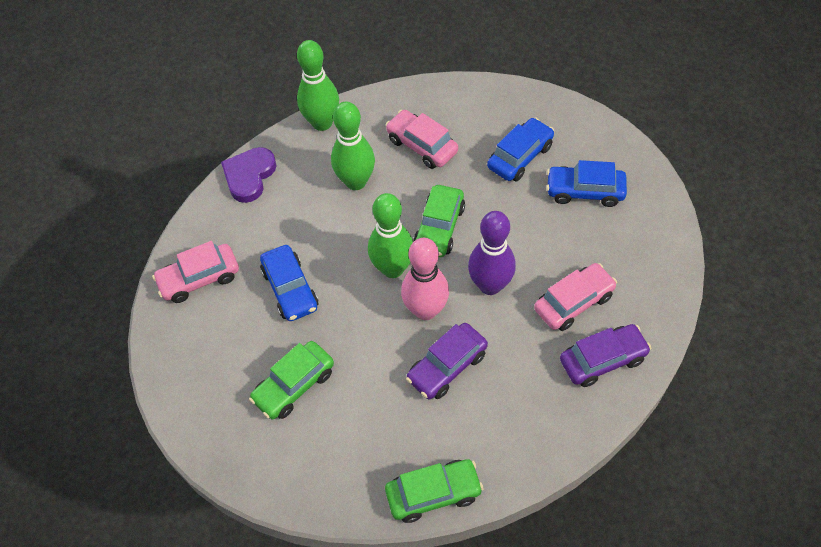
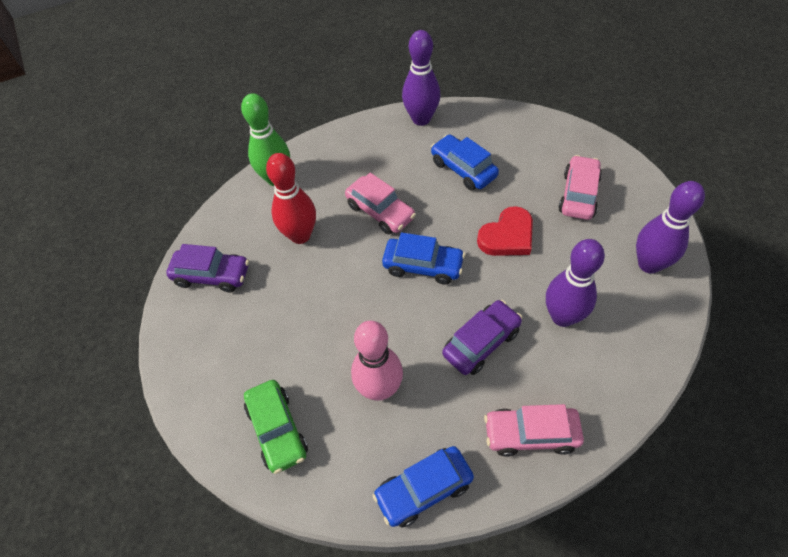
green bowling pin: [297,40,339,131] [331,101,375,190] [368,193,413,278] = 3 -> [241,93,290,186] = 1
green car: [249,341,334,419] [385,459,484,523] [413,185,465,257] = 3 -> [244,380,308,474] = 1
purple bowling pin: [468,211,516,295] = 1 -> [402,30,441,126] [546,239,605,327] [636,181,705,274] = 3
purple heart: [221,147,276,203] = 1 -> none = 0
red bowling pin: none = 0 -> [266,153,316,244] = 1
red heart: none = 0 -> [477,206,533,256] = 1

